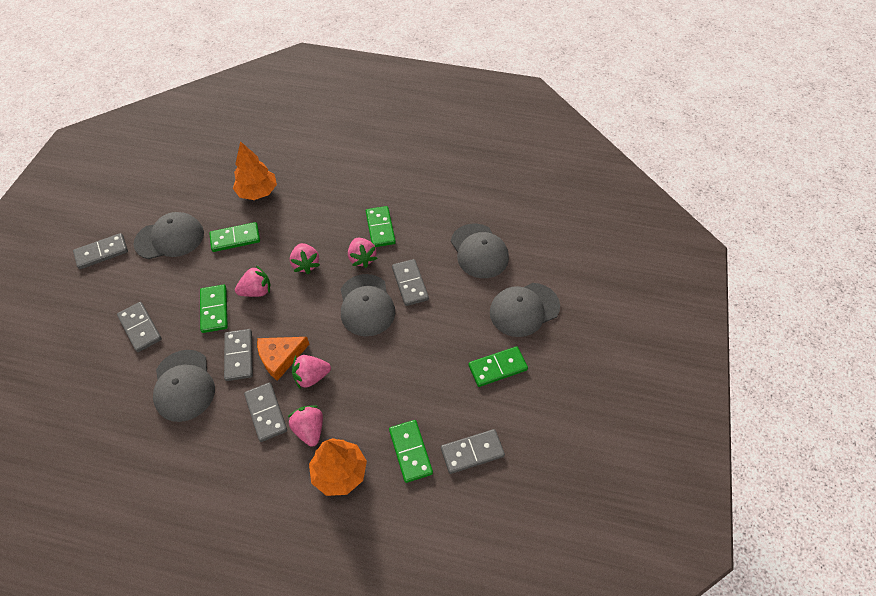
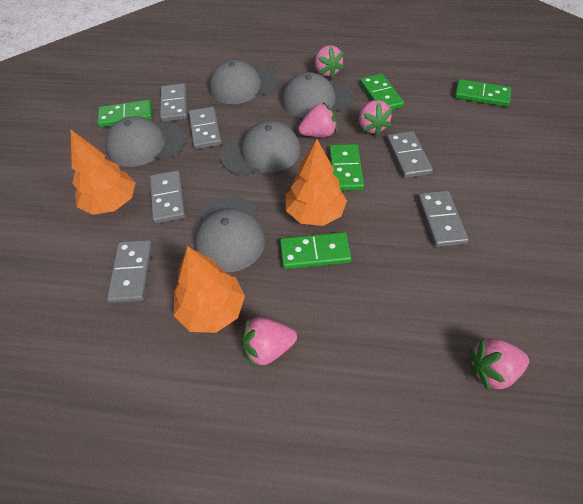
orange cheese: [257,337,309,381] = 1 -> none = 0
orange tree: [233,141,277,200] [309,438,367,496] = 2 -> [71,130,135,215] [174,246,245,333] [286,139,347,226] = 3

